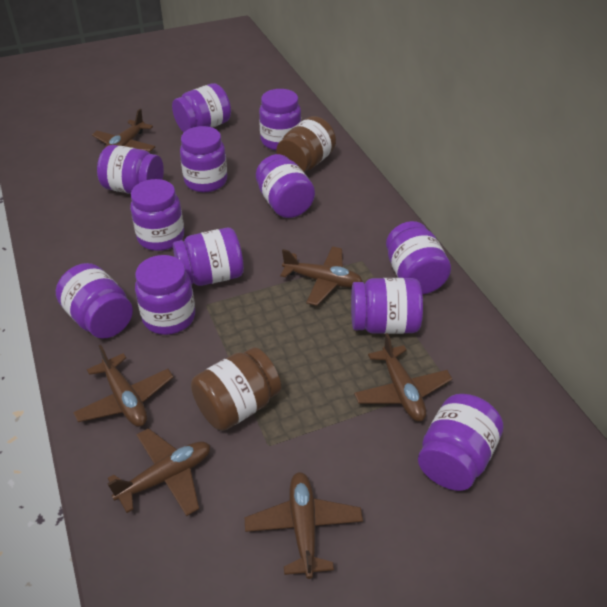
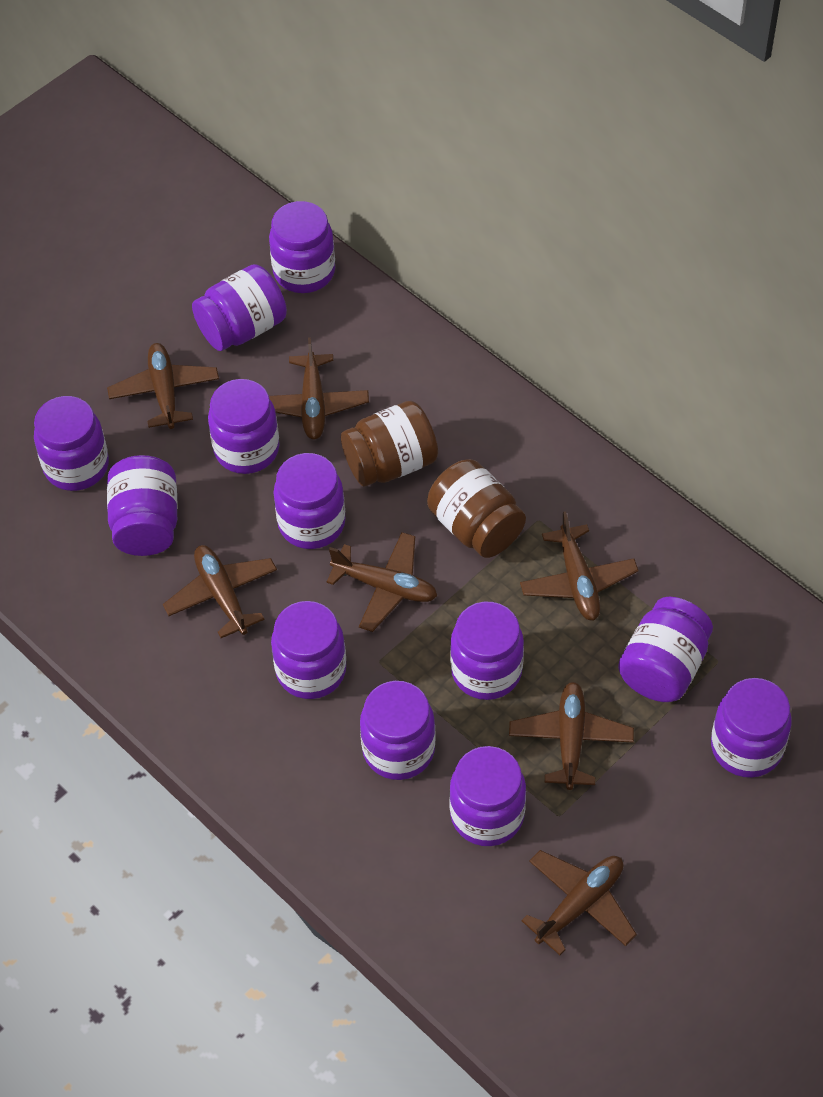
brown plane: [73,345,173,427] [92,109,155,152] [107,428,210,516] [245,472,363,579] [280,246,363,306] [354,333,452,421] = 6 -> [107,343,219,429] [163,545,277,638] [269,337,369,440] [326,532,437,632] [509,682,634,790] [520,511,639,621] [521,850,637,955] = 7

